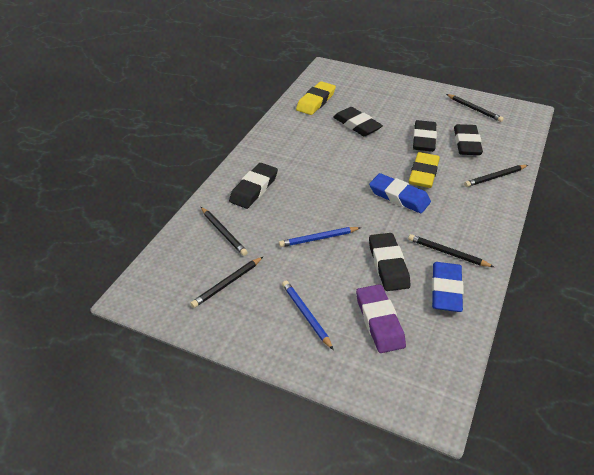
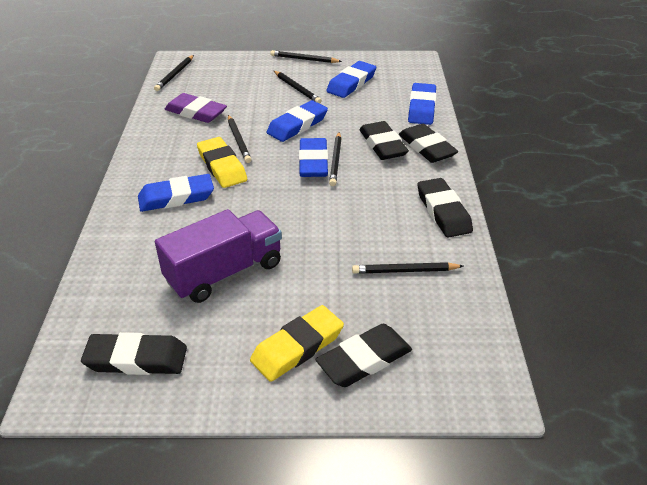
black pencil: [190,257,263,308] [201,207,248,256] [408,234,494,267] [446,94,504,122] [464,165,528,187] = 5 -> [154,55,194,91] [228,115,252,163] [270,50,342,63] [274,71,322,104] [329,132,342,186] [352,262,464,274] = 6
blue eraser: [369,173,431,213] [432,262,464,312] = 2 -> [138,174,214,212] [267,100,328,142] [299,138,328,177] [326,61,376,98] [408,83,436,125] = 5
blue pencil: [279,227,361,247] [282,281,334,350] = 2 -> none = 0
purple truck: none = 0 -> [155,209,282,303] = 1

